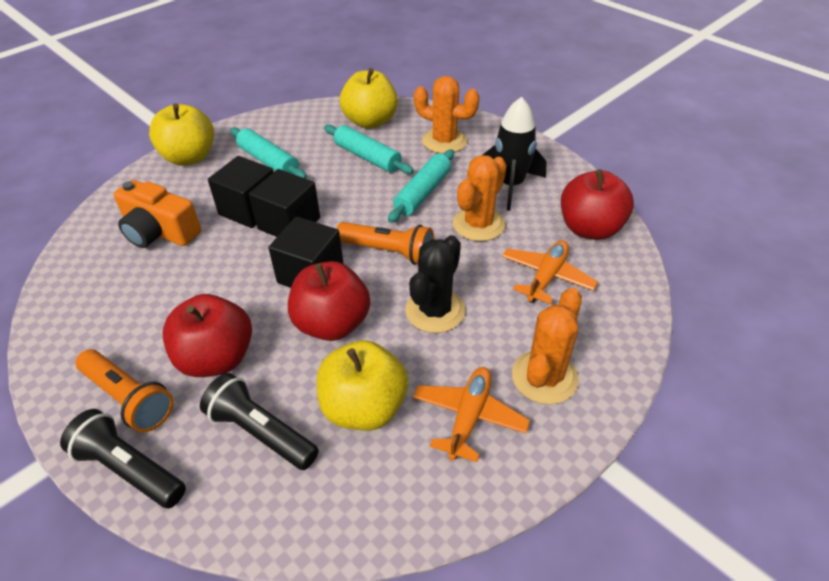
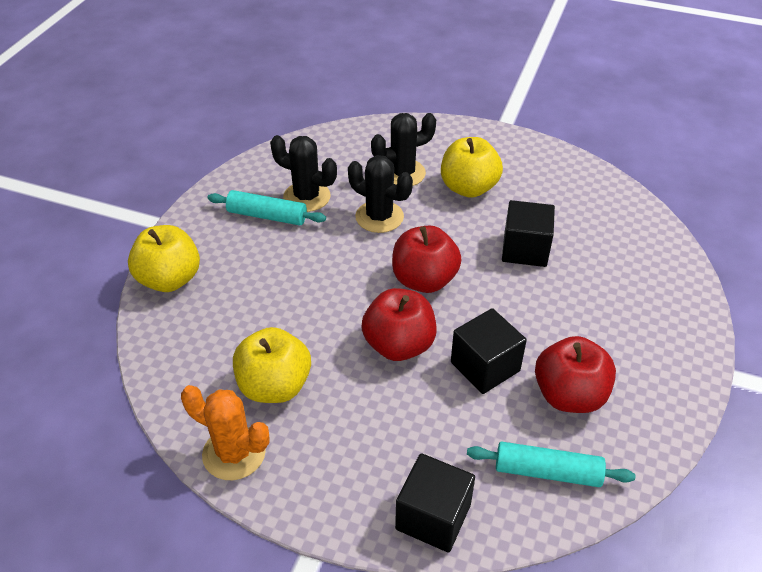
black cactus: [405,235,465,333] = 1 -> [270,135,337,212] [348,155,413,233] [371,113,436,186] = 3
black flashlight: [60,409,186,508] [200,373,319,470] = 2 -> none = 0
black rocket: [483,97,547,211] = 1 -> none = 0
orange cactus: [414,76,479,154] [453,155,507,241] [512,288,582,404] = 3 -> [181,385,270,481] = 1
orange camera: [113,180,201,248] = 1 -> none = 0
orange flashlight: [76,349,174,432] [336,222,434,265] = 2 -> none = 0
orange plane: [413,367,530,462] [502,240,598,304] = 2 -> none = 0
turquoise rolling pin: [230,127,307,179] [324,125,414,174] [388,149,454,223] = 3 -> [207,190,326,225] [467,441,635,487] = 2

